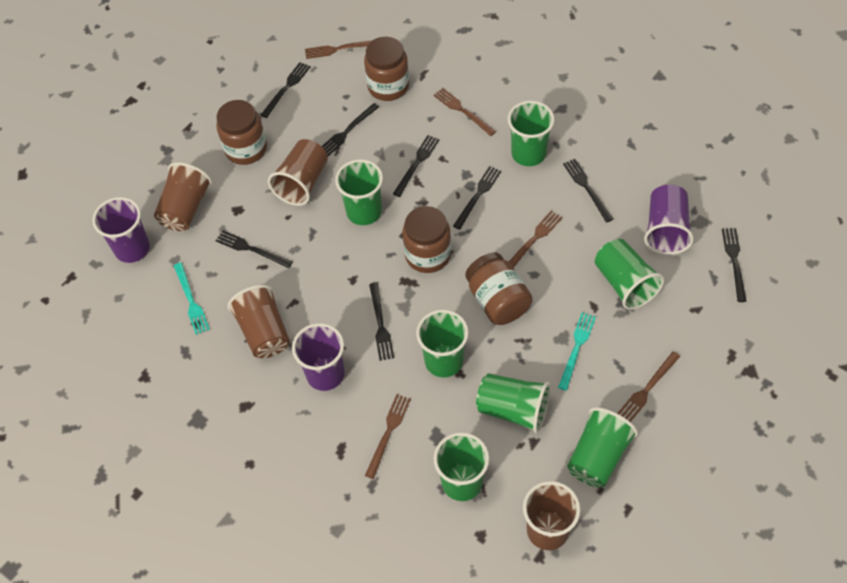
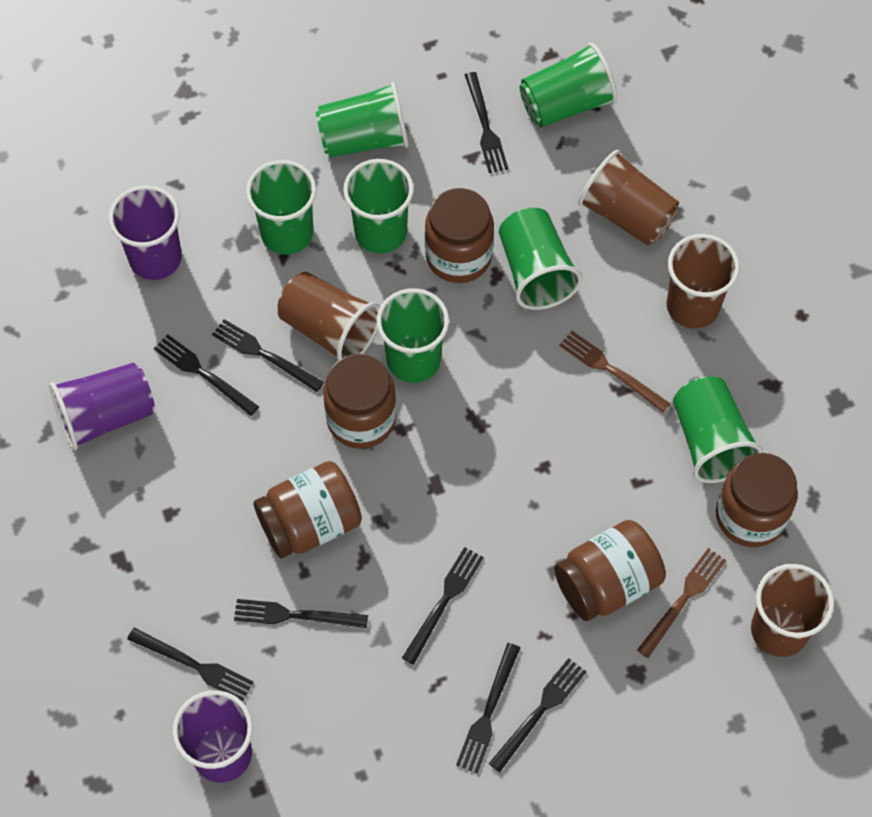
brown fork: [305,41,371,59] [365,394,411,479] [434,88,496,136] [509,211,562,268] [617,351,680,422] = 5 -> [559,331,671,413] [637,548,726,658] = 2
brown jar: [216,100,267,165] [364,37,409,101] [403,206,451,273] [465,252,533,325] = 4 -> [253,461,362,558] [323,354,396,449] [425,188,494,283] [554,520,666,621] [716,453,798,547] = 5
turquoise fork: [174,262,210,335] [558,312,596,391] = 2 -> none = 0

